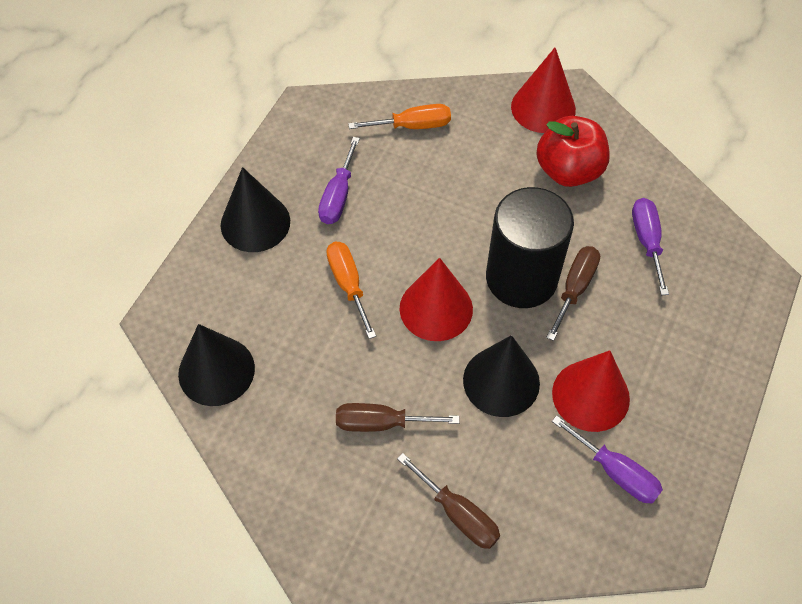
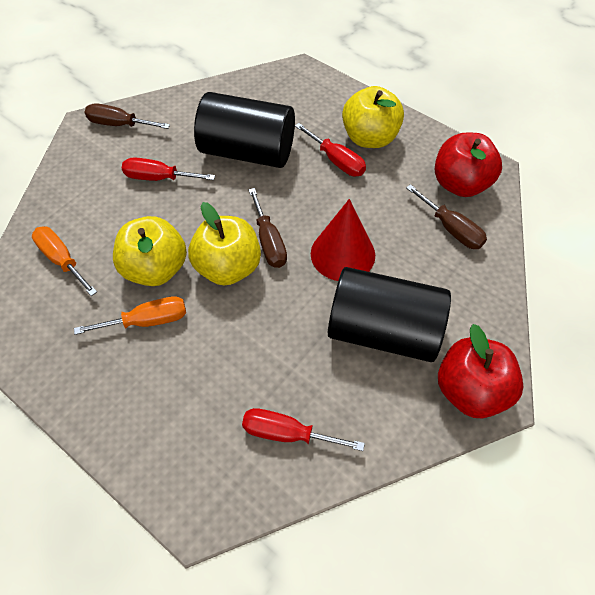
black cone: [178,324,255,406] [221,167,290,252] [463,335,540,417] = 3 -> none = 0
black cylinder: [486,187,574,308] = 1 -> [194,92,295,168] [328,267,451,362] = 2
purple screwdriver: [318,137,360,224] [552,415,663,504] [632,198,669,295] = 3 -> none = 0
red apple: [536,116,610,187] = 1 -> [435,133,502,197] [438,324,524,418] = 2
red cone: [400,258,473,341] [511,48,576,133] [552,350,630,432] = 3 -> [311,199,375,281] = 1
red screwdriver: none = 0 -> [122,157,215,181] [242,408,365,451] [295,123,366,177] = 3
yellow apple: none = 0 -> [113,216,187,286] [188,202,261,286] [342,86,404,148] = 3

